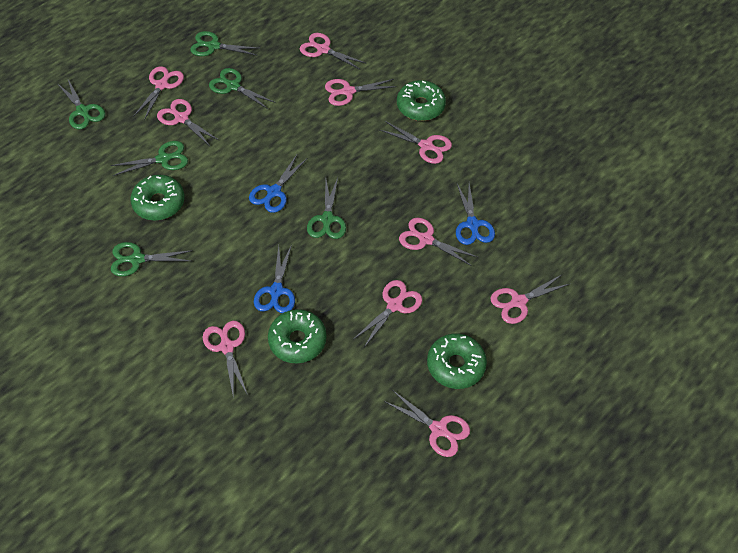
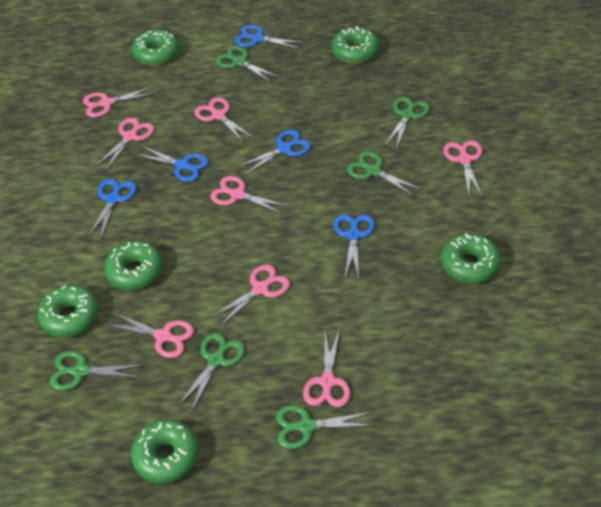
blue scissors: [249,155,308,213] [254,244,295,313] [456,183,495,245] = 3 -> [87,179,137,240] [134,146,209,182] [235,25,304,49] [237,130,311,175] [334,214,375,278] = 5
green donut: [130,175,185,220] [268,309,327,363] [397,80,446,121] [427,333,487,389] = 4 -> [38,285,99,337] [104,241,163,290] [131,420,199,484] [132,30,179,66] [332,26,379,64] [441,233,501,284] = 6
pink scissors: [133,66,184,120] [157,99,220,146] [203,321,248,399] [300,33,365,69] [325,79,397,106] [354,280,422,347] [380,121,452,164] [384,391,470,457] [399,218,477,266] [490,275,569,324] = 10 -> [83,87,156,117] [95,118,154,170] [106,312,194,358] [194,97,254,143] [210,176,289,214] [210,264,290,327] [303,328,351,407] [443,140,483,198] = 8

